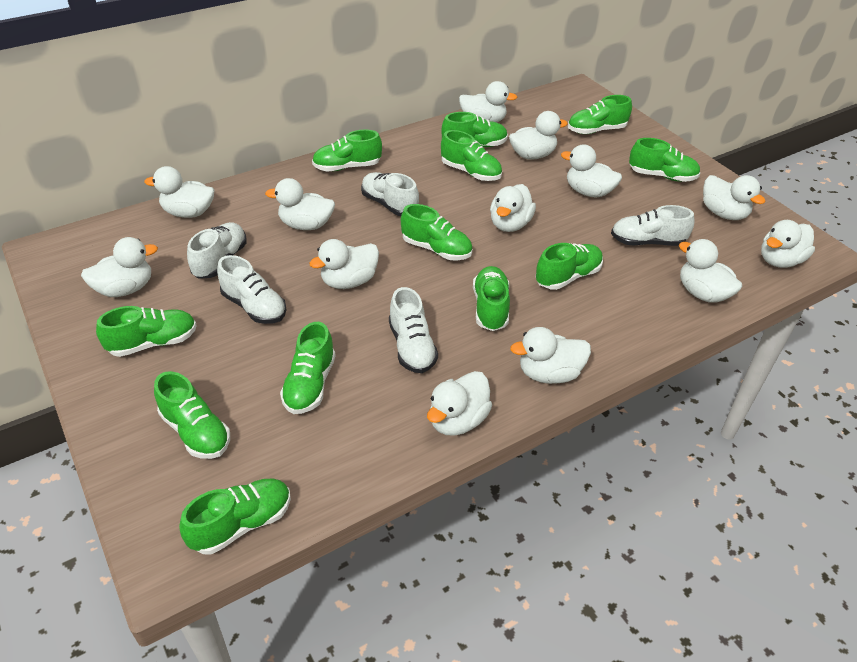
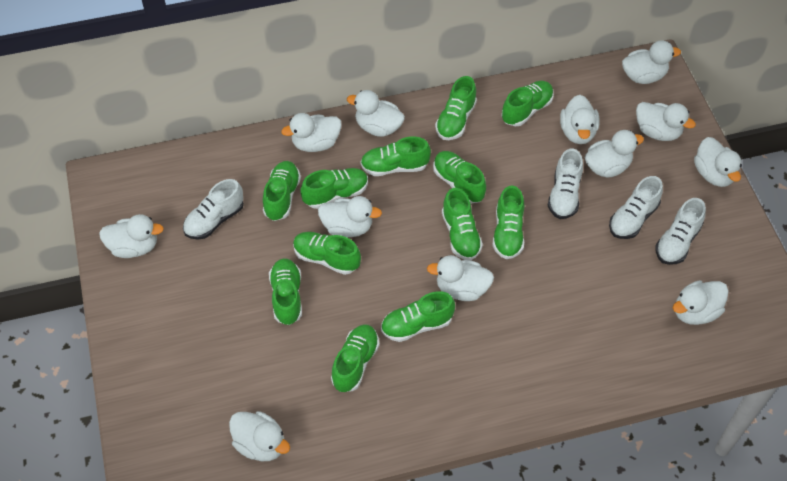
white duck: [81,237,158,297] [144,166,214,218] [265,178,335,230] [309,239,379,289] [427,371,492,436] [459,81,517,122] [490,184,536,232] [509,111,568,160] [510,327,591,384] [561,144,622,198] [679,239,742,303] [703,175,766,220] [761,220,815,268] = 13 -> [99,214,164,258] [229,411,290,461] [281,113,342,152] [318,196,382,237] [347,90,405,137] [427,255,494,301] [560,95,600,144] [585,130,644,177] [622,40,681,84] [636,102,696,141] [673,280,729,325] [694,137,742,187] = 12
white shoe: [187,222,247,279] [217,255,287,324] [361,172,419,216] [389,287,438,373] [611,205,694,246] = 5 -> [183,179,244,239] [547,148,583,219] [609,176,663,239] [655,198,706,265] = 4

